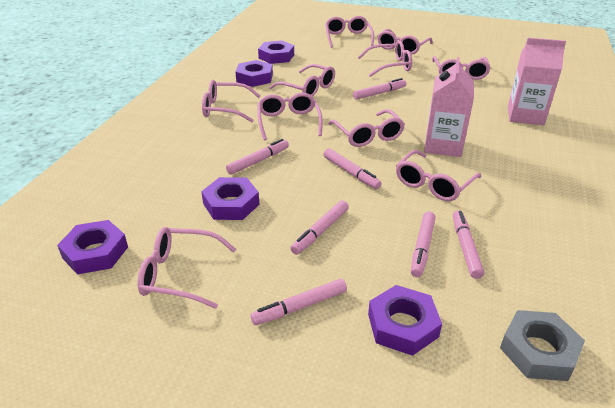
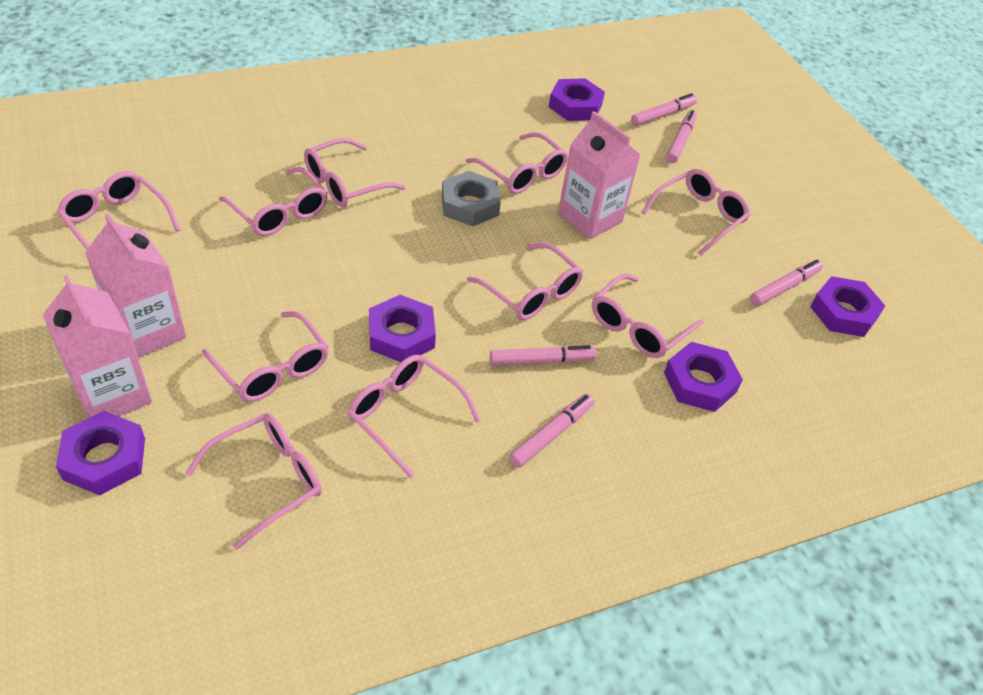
pink carton: [424,57,474,157] [508,38,566,125] = 2 -> [43,275,152,418] [85,214,186,358] [558,111,641,239] = 3
pink marker: [226,139,289,175] [250,279,347,325] [290,200,349,255] [324,148,381,189] [353,78,406,100] [411,212,436,277] [453,210,484,279] = 7 -> [490,345,597,366] [509,394,594,468] [631,93,697,126] [666,110,697,163] [750,260,823,306] = 5

